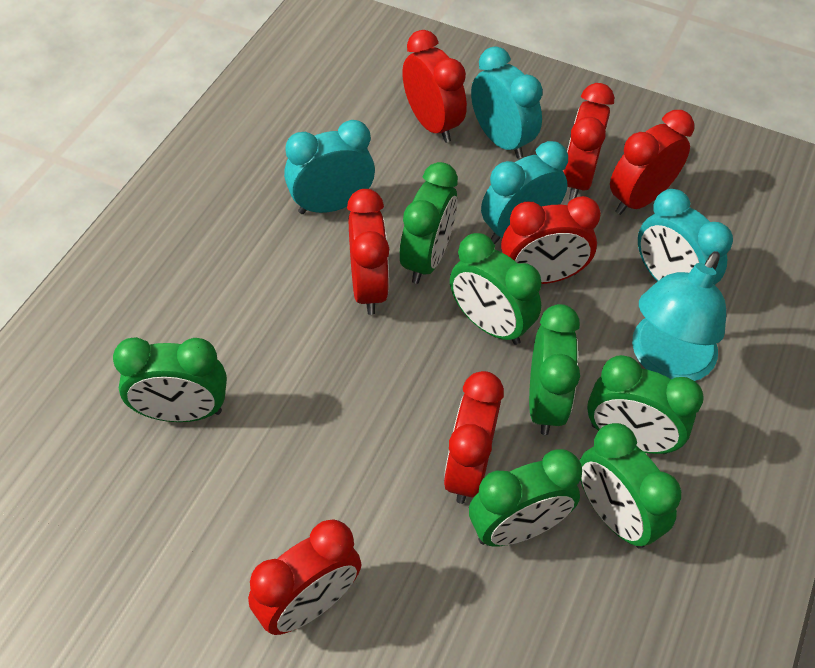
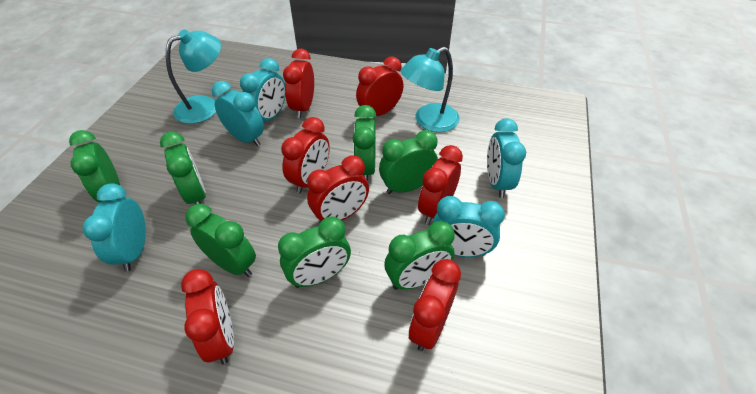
turquoise clock: [284,120,375,214] [471,46,543,159] [481,141,568,244] [638,189,733,285] = 4 -> [82,183,146,271] [212,81,264,146] [240,58,285,121] [433,196,505,257] [487,118,526,198] = 5
turquoise lamp: [632,251,726,381] = 1 -> [166,29,221,124] [401,47,460,132] = 2

